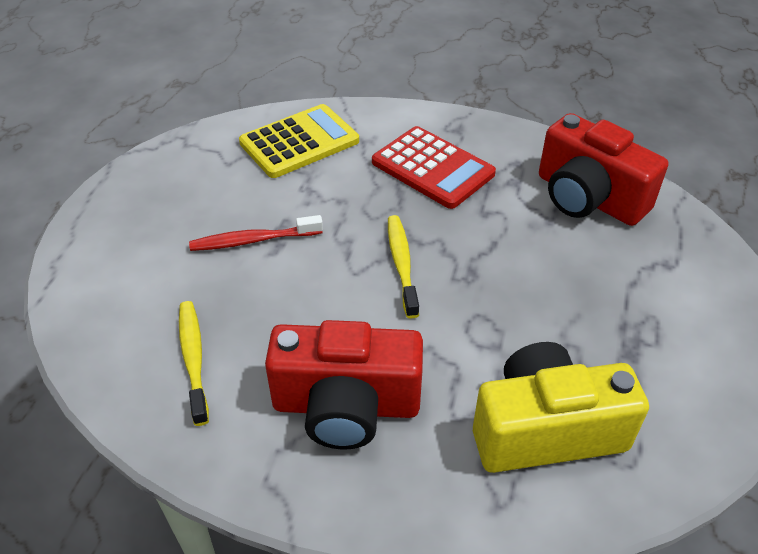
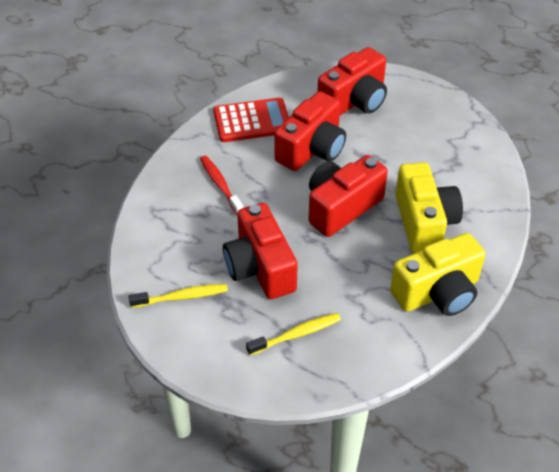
red camera: [265,320,423,449] [539,113,668,226] = 2 -> [223,203,298,299] [274,91,346,171] [309,155,388,237] [317,47,387,115] = 4
yellow calculator: [239,104,359,178] = 1 -> none = 0
yellow camera: [473,342,649,473] = 1 -> [390,233,486,316] [395,162,463,253] = 2

